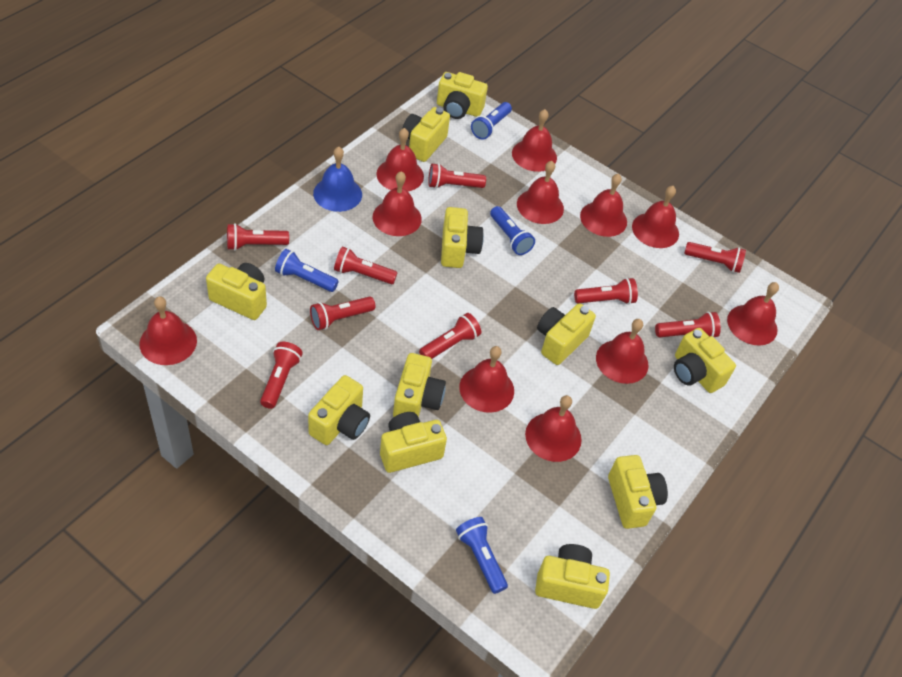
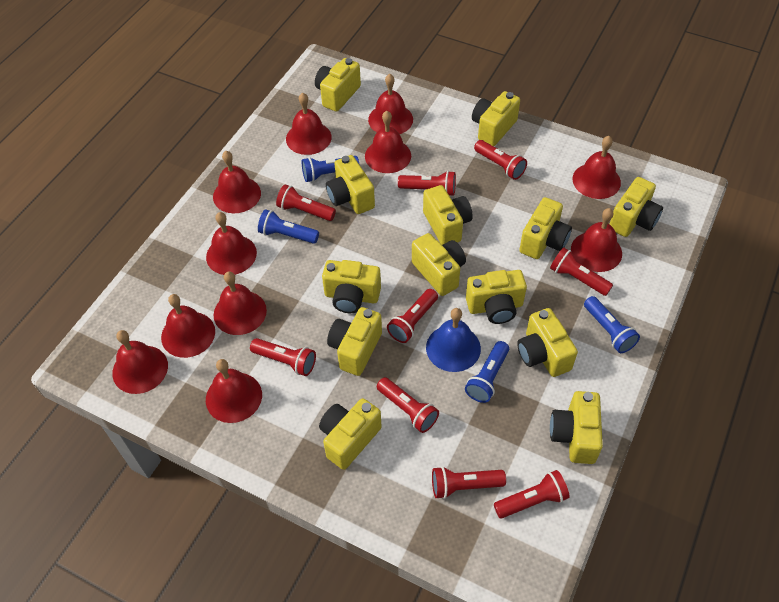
yellow camera: [206,263,267,320] [308,375,370,445] [380,412,447,473] [393,353,446,417] [402,107,450,162] [437,72,488,119] [441,207,484,268] [535,544,610,609] [537,303,596,365] [608,455,668,529] [674,328,736,393] = 11 -> [315,58,361,112] [319,398,382,470] [322,260,381,313] [326,155,375,214] [327,307,382,376] [412,233,466,296] [423,185,473,245] [466,270,527,324] [472,91,520,146] [517,308,578,377] [519,197,572,259] [550,391,603,464] [610,177,663,237] = 13

